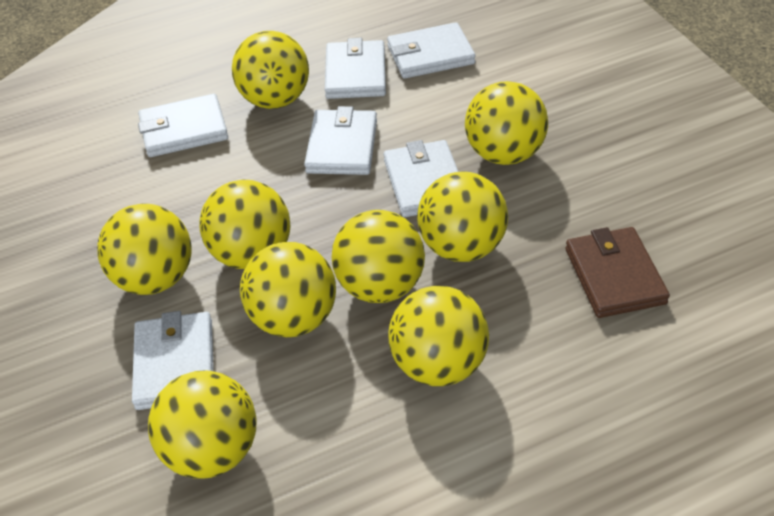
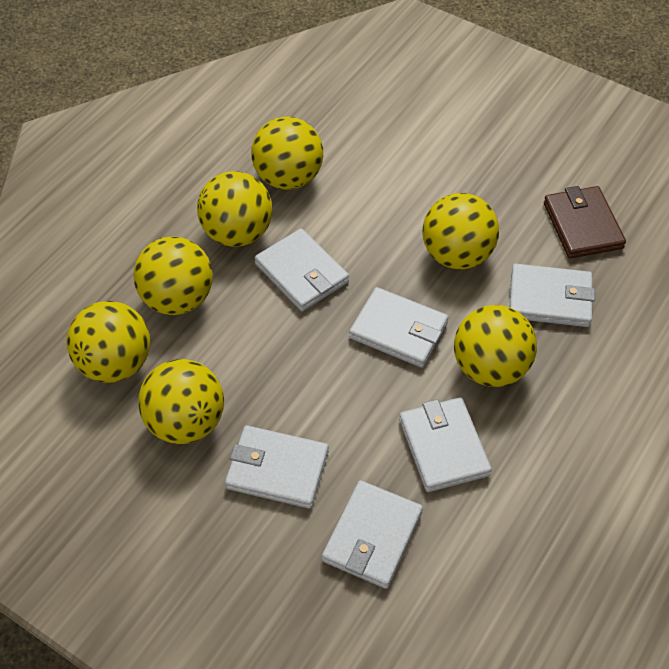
yellow ball: [97,204,192,295] [148,370,257,479] [199,180,290,269] [232,31,309,109] [240,242,336,337] [332,210,425,303] [388,286,489,386] [417,171,508,262] [465,81,548,165] = 9 -> [67,301,150,383] [133,236,213,315] [138,359,224,444] [197,171,272,247] [251,116,323,190] [422,193,499,269] [454,305,537,387] = 7

